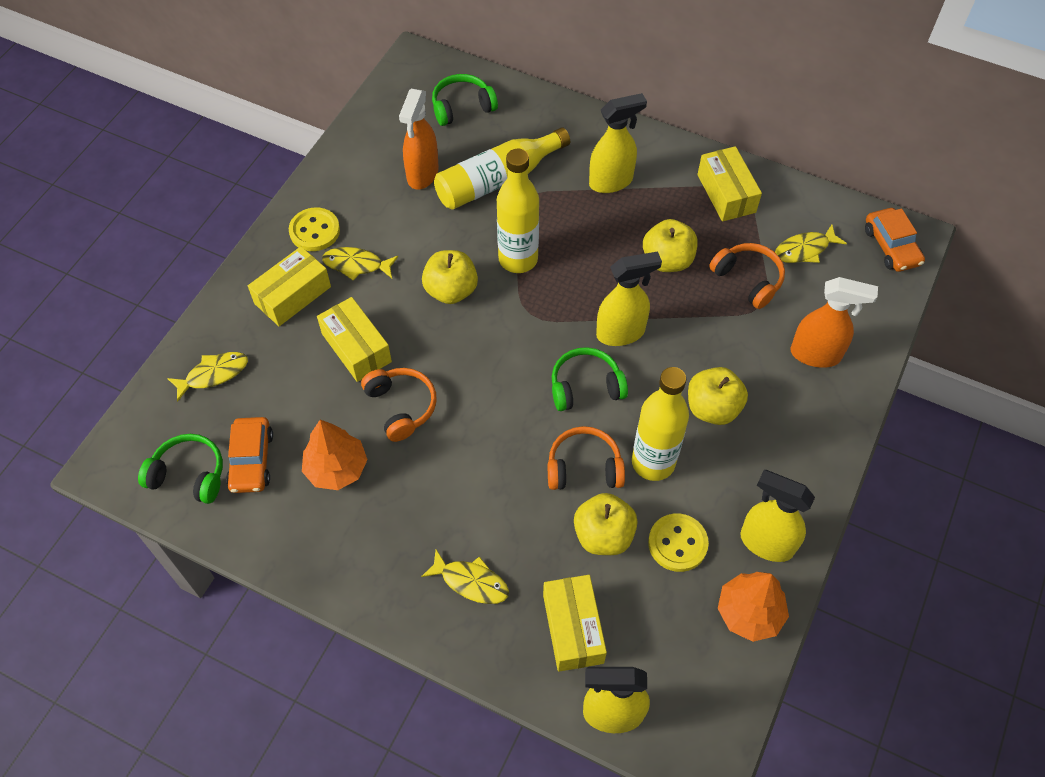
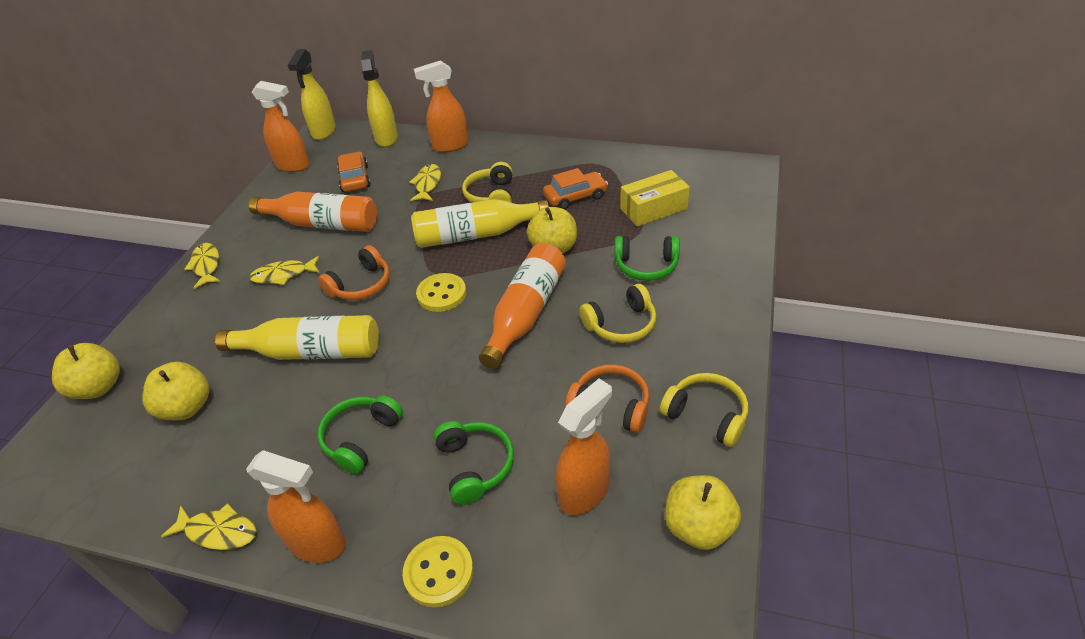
orange bottle: none = 0 -> [248,192,377,232] [479,243,566,369] = 2
orange headphones: [361,368,437,442] [548,426,625,490] [709,243,785,309] = 3 -> [318,245,390,300] [565,365,649,433] = 2
orange spray bottle: [399,89,439,190] [790,277,878,368] = 2 -> [246,450,346,563] [252,81,310,172] [414,60,469,152] [556,379,612,515] = 4
orange tree: [302,420,368,490] [718,572,789,642] = 2 -> none = 0
yellow bottle: [434,127,570,210] [497,149,539,273] [632,367,689,481] = 3 -> [215,315,379,360] [411,199,549,248] = 2
yellow box: [248,246,331,326] [317,297,392,382] [543,575,607,672] [697,146,762,222] = 4 -> [620,170,690,227] = 1
yellow headphones: none = 0 -> [462,162,512,203] [580,284,656,343] [660,373,748,447] = 3
yellow spray bottle: [583,667,650,733] [589,93,647,193] [596,251,662,346] [740,470,815,562] = 4 -> [287,49,336,140] [361,50,398,147] = 2

